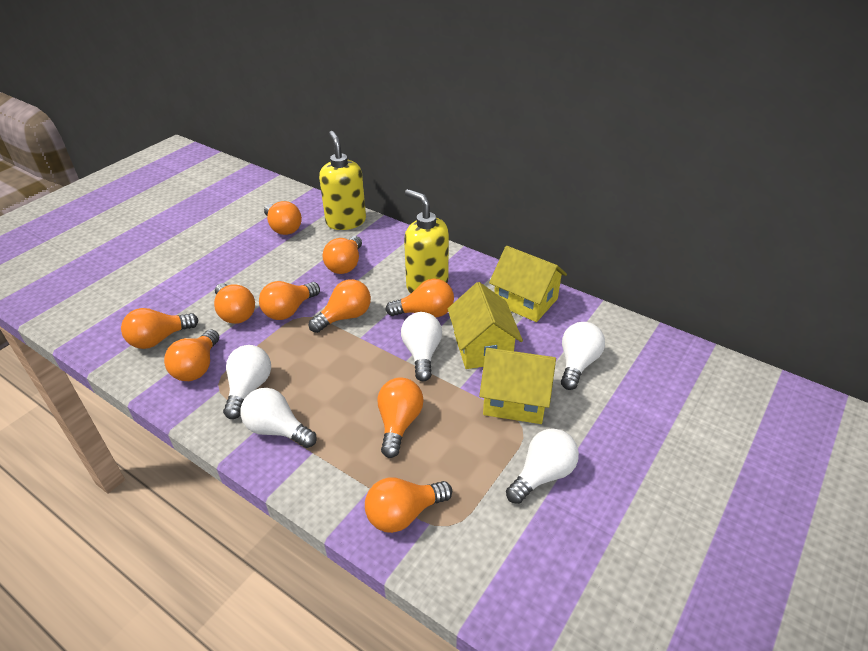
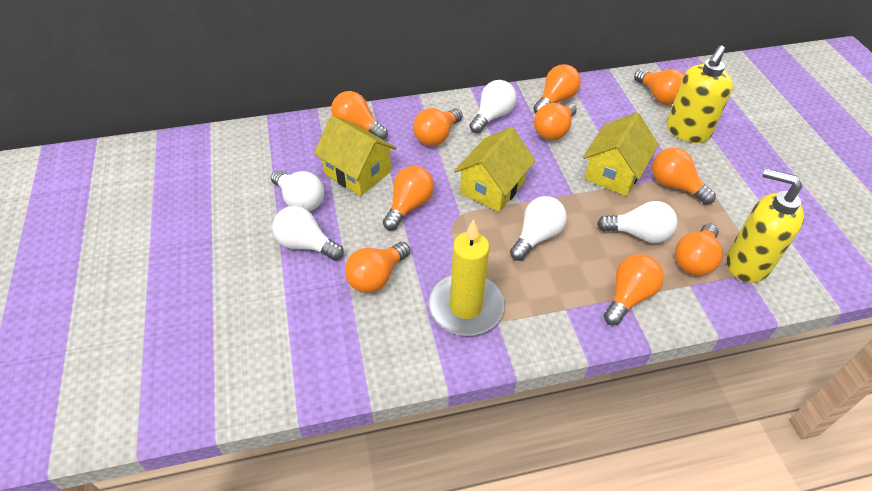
yellow candle: none = 0 -> [428,219,505,336] = 1

